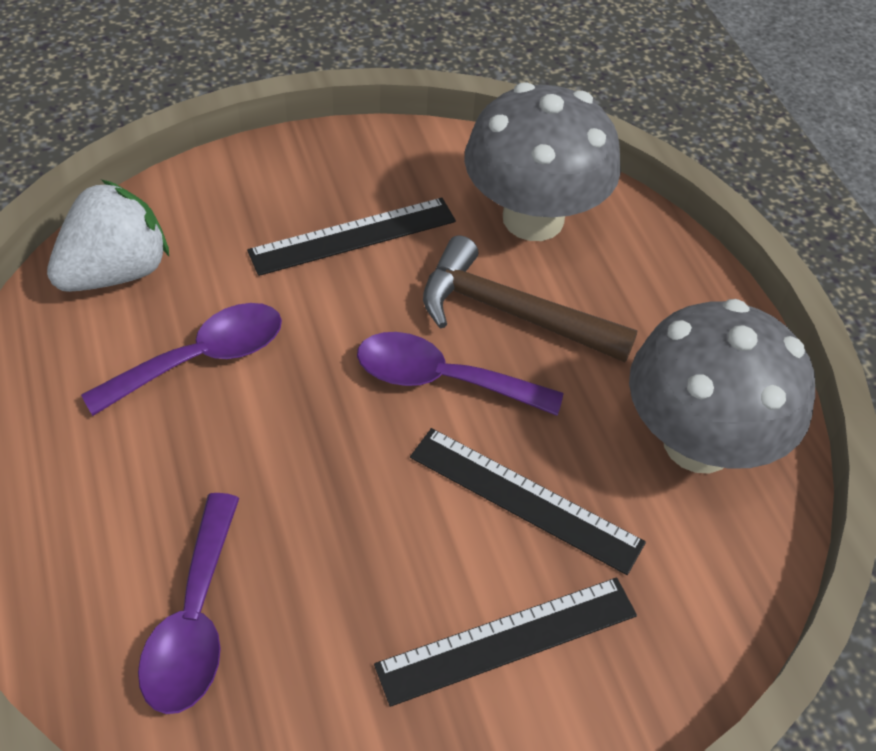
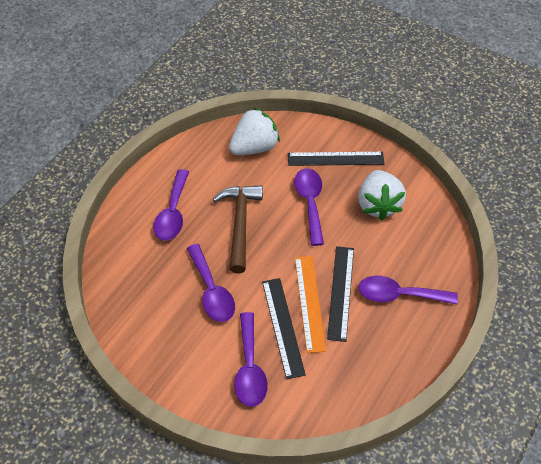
grey mushroom: [464,82,621,241] [629,299,815,474] = 2 -> none = 0
orange ruler: none = 0 -> [295,256,326,353] = 1
purple spoon: [81,303,282,416] [138,493,239,714] [357,332,564,416] = 3 -> [153,169,189,241] [186,244,235,322] [234,312,268,407] [294,168,324,246] [358,276,458,305] = 5
white strawberry: [47,179,169,292] = 1 -> [229,108,280,155] [358,170,406,220] = 2

